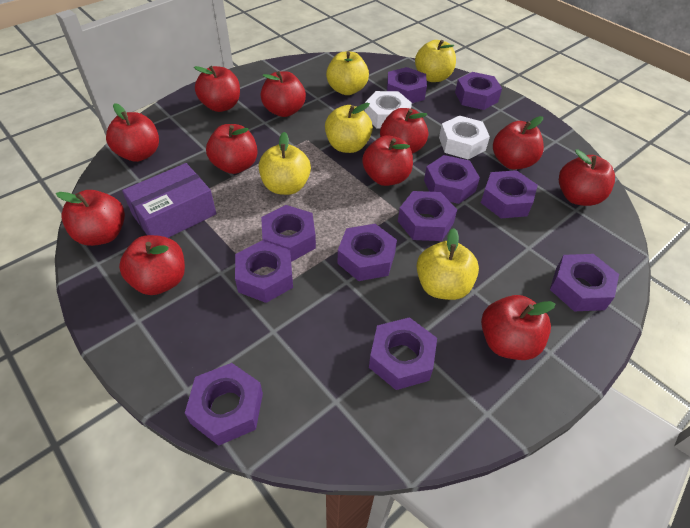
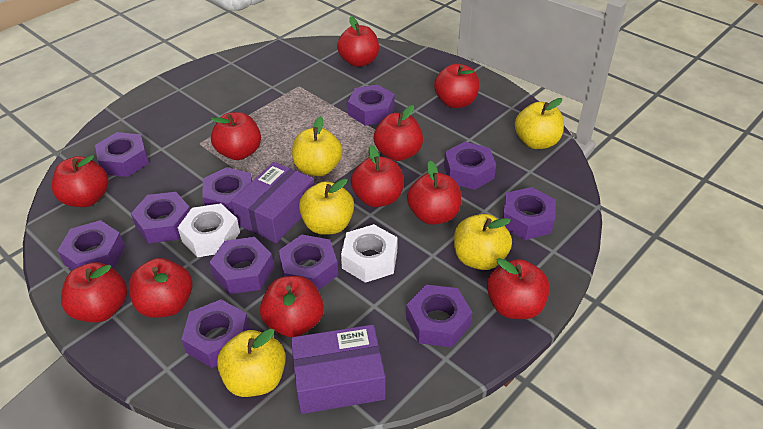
purple box: [122,163,216,238] = 1 -> [231,162,314,243] [291,324,385,414] = 2

